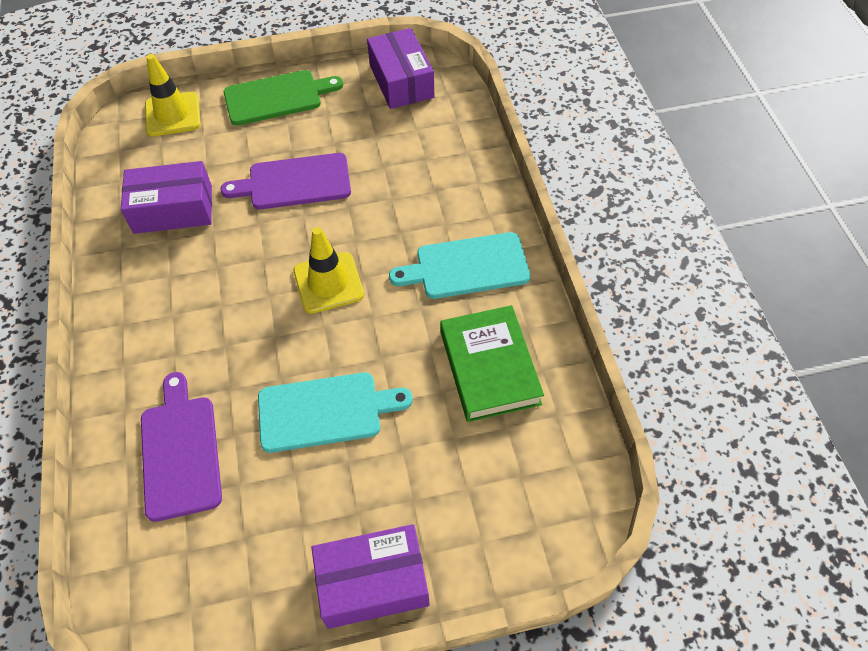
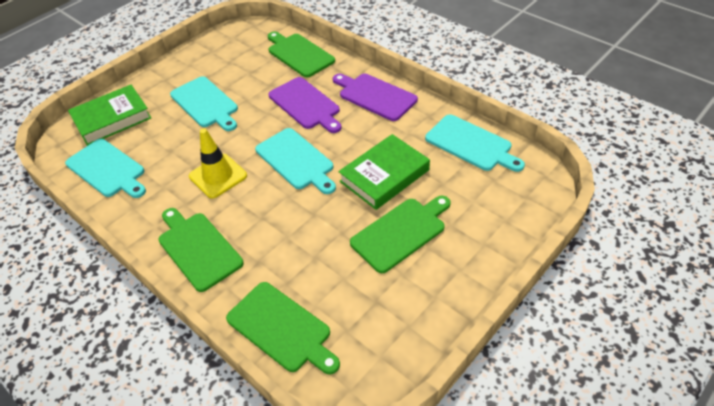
green book: [440,305,544,422] = 1 -> [68,85,151,146] [338,134,430,210] = 2
green cutting board: [224,70,343,126] = 1 -> [158,208,244,292] [226,282,340,375] [268,31,335,77] [350,196,451,273] = 4
purple box: [121,161,212,234] [311,524,430,629] [367,28,434,109] = 3 -> none = 0
turquoise cutting board: [258,372,413,453] [389,232,530,299] = 2 -> [65,139,146,198] [170,76,238,131] [255,128,336,194] [425,114,525,172] = 4
yellow traffic cone: [145,54,201,136] [293,227,364,314] = 2 -> [189,128,247,199] = 1

